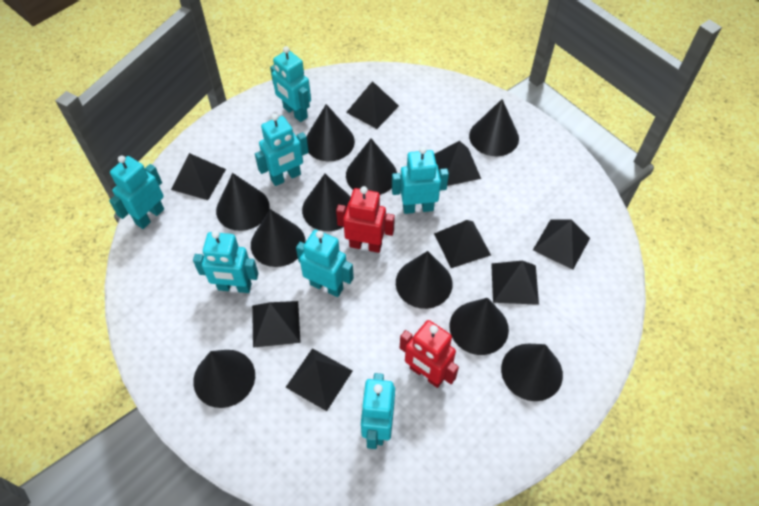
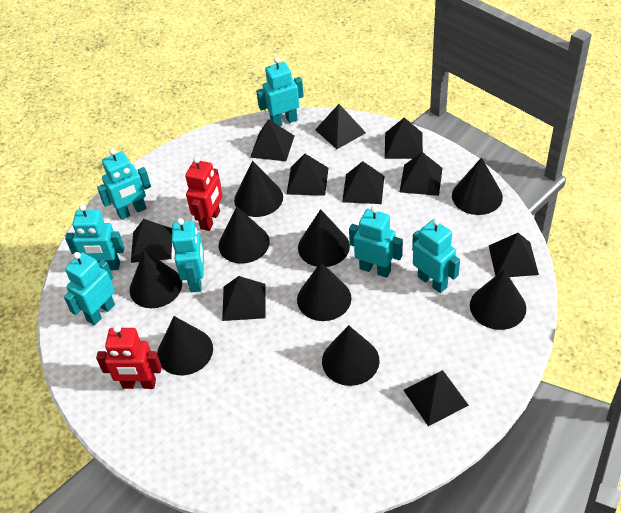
black cone: [193,350,255,408] [216,173,270,231] [251,209,306,267] [302,174,351,231] [306,104,355,161] [346,139,397,195] [396,251,452,309] [449,298,509,355] [469,99,519,156] [501,344,563,401] = 10 -> [129,251,182,308] [157,316,213,375] [219,206,270,264] [234,161,283,217] [297,262,351,321] [298,209,350,267] [322,325,380,386] [452,157,503,215] [470,270,526,330] = 9
black pyramid: [171,153,226,200] [252,301,301,348] [286,348,352,411] [346,81,399,129] [434,141,481,186] [434,220,491,268] [491,261,539,305] [533,220,590,270] = 8 -> [131,219,172,263] [222,276,266,321] [250,119,294,161] [286,154,328,196] [315,104,366,149] [342,161,384,204] [385,118,423,159] [400,152,443,196] [403,370,469,426] [489,233,539,277] = 10

